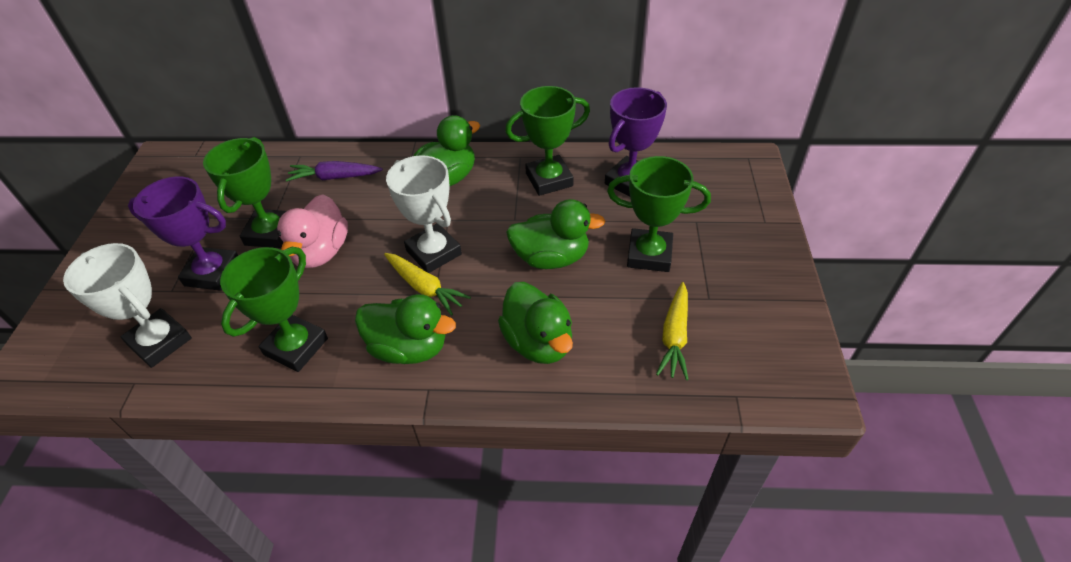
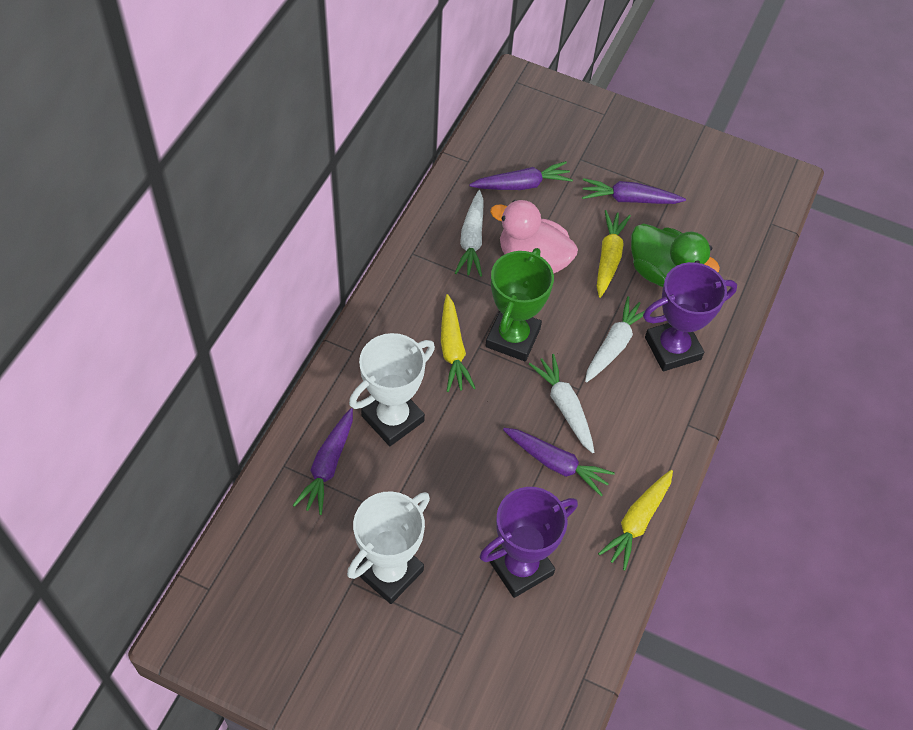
green duck: [355,294,456,364] [414,115,480,187] [498,282,573,364] [506,199,605,269] = 4 -> [631,223,720,287] = 1
green trophy: [203,137,286,248] [220,247,328,372] [505,86,590,196] [607,156,711,272] = 4 -> [485,248,554,361] = 1
purple carrot: [286,161,383,181] = 1 -> [293,408,353,515] [469,161,573,190] [503,428,615,496] [582,178,686,204] = 4
white carrot: none = 0 -> [455,190,484,277] [529,354,594,453] [585,296,645,382] = 3
yellow carrot: [384,253,471,316] [656,282,689,380] = 2 -> [441,294,476,392] [597,210,631,298] [598,470,673,571] = 3

